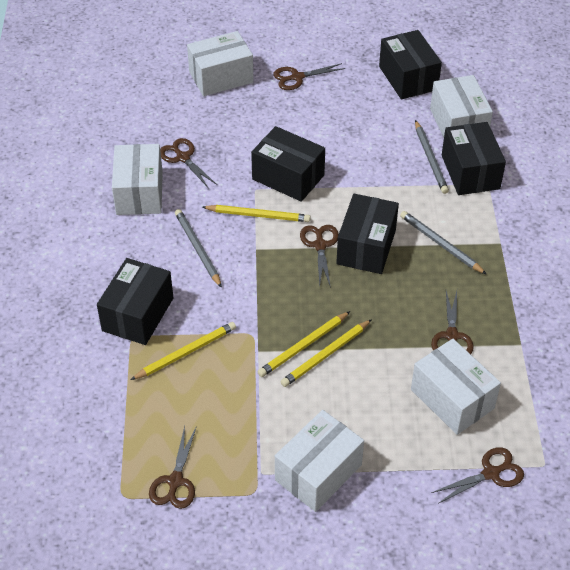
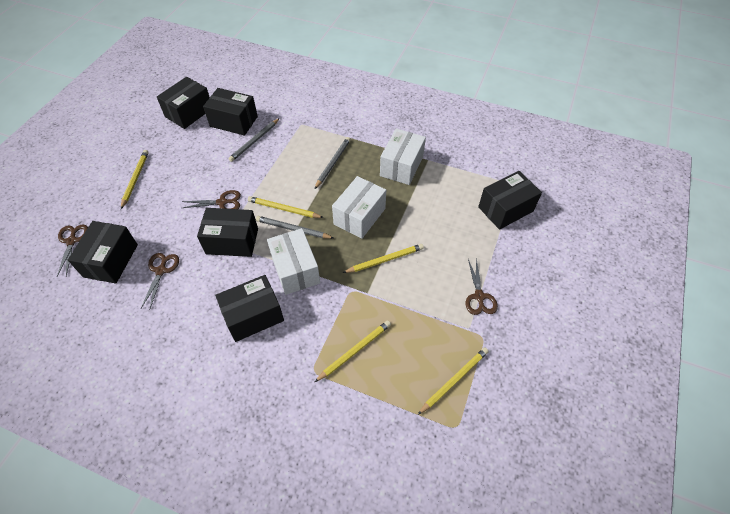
black box: [97,258,174,345] [251,126,325,202] [336,194,399,274] [379,30,442,99] [442,122,506,195] = 5 -> [68,221,138,284] [157,77,210,129] [197,208,258,257] [203,88,258,136] [215,275,284,342] [478,171,542,230] = 6
brown scissors: [149,426,197,509] [160,138,217,189] [273,63,345,90] [300,225,339,288] [431,291,474,354] [432,447,524,504] = 6 -> [57,224,88,276] [141,253,179,308] [181,190,241,209] [466,258,498,315] = 4
white box: [112,144,163,215] [187,31,254,96] [275,410,364,512] [411,339,501,435] [430,75,493,138] = 5 -> [267,228,320,295] [332,176,386,239] [380,129,426,185] = 3
yellow pencil: [131,322,236,380] [203,205,311,222] [258,311,350,377] [280,319,372,387] = 4 -> [121,150,149,209] [248,196,324,218] [315,320,391,382] [343,244,424,273] [418,347,489,415] = 5

